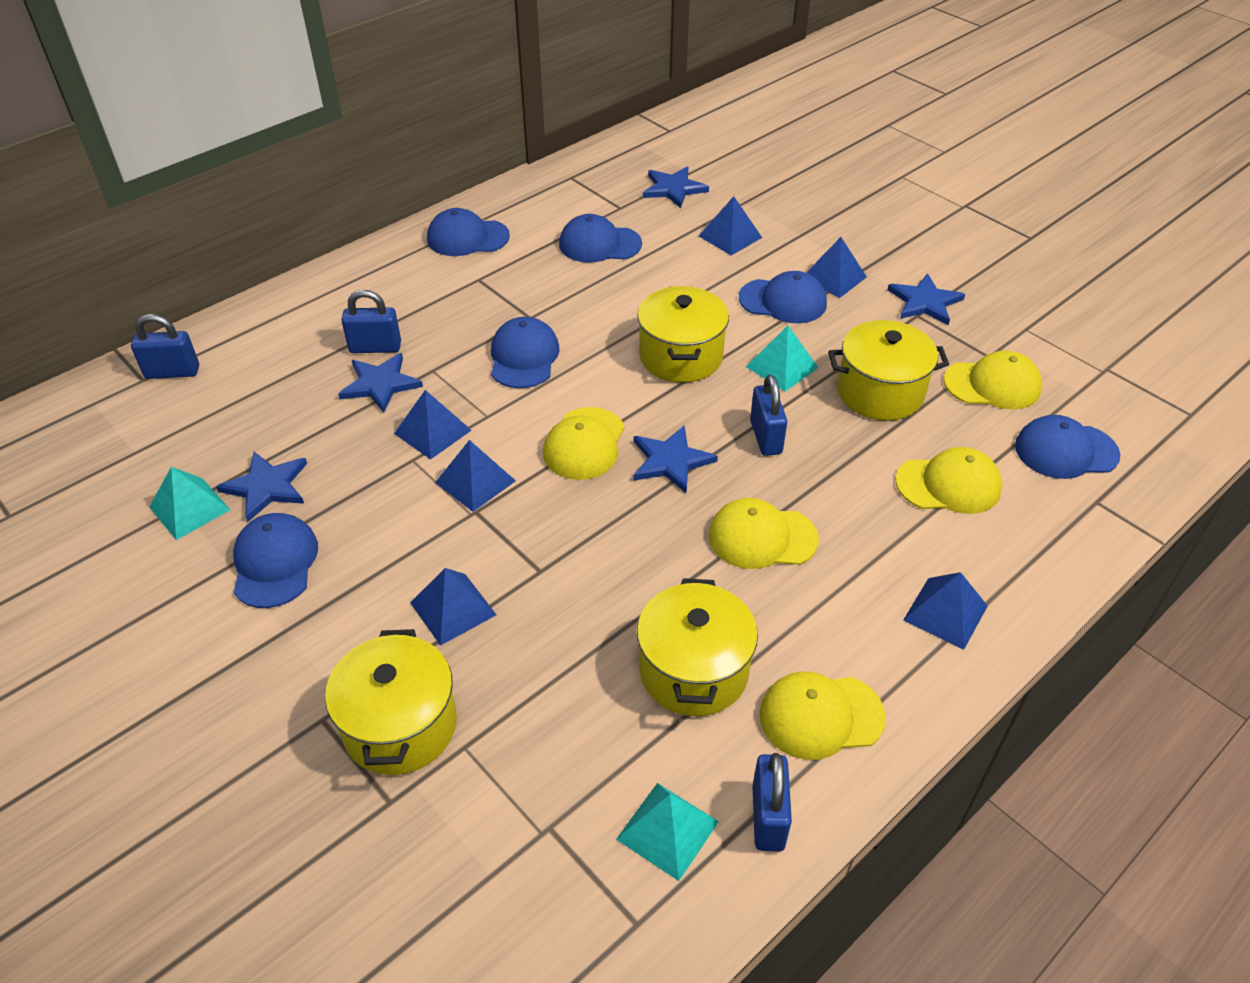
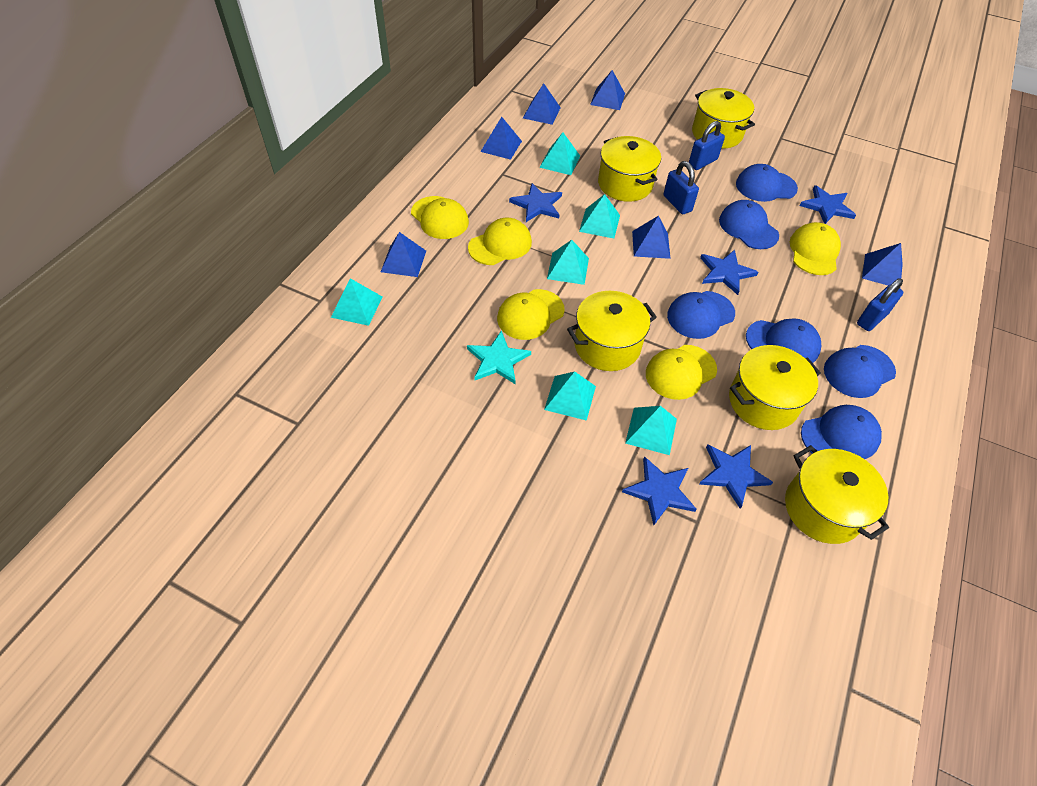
blue padlock: [131,314,199,379] [341,290,401,353] [750,375,787,456] [753,753,792,852] = 4 -> [663,161,699,214] [689,121,725,170] [857,279,903,331] = 3
turquoise pyramid: [149,467,230,540] [616,783,719,881] [746,326,819,391] = 3 -> [331,278,383,326] [539,132,580,175] [544,371,596,421] [547,240,589,285] [579,194,620,238] [625,406,677,455] = 6
turquoise star: none = 0 -> [467,330,531,384] = 1
yellow pot: [325,629,457,775] [637,286,729,383] [637,578,758,716] [828,320,949,421] = 4 -> [567,291,657,371] [598,136,661,202] [692,88,755,149] [729,345,821,430] [785,445,889,544] = 5

